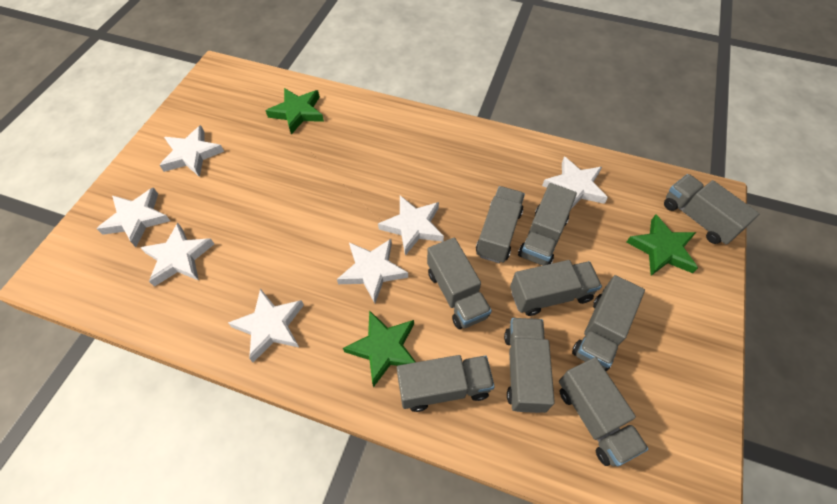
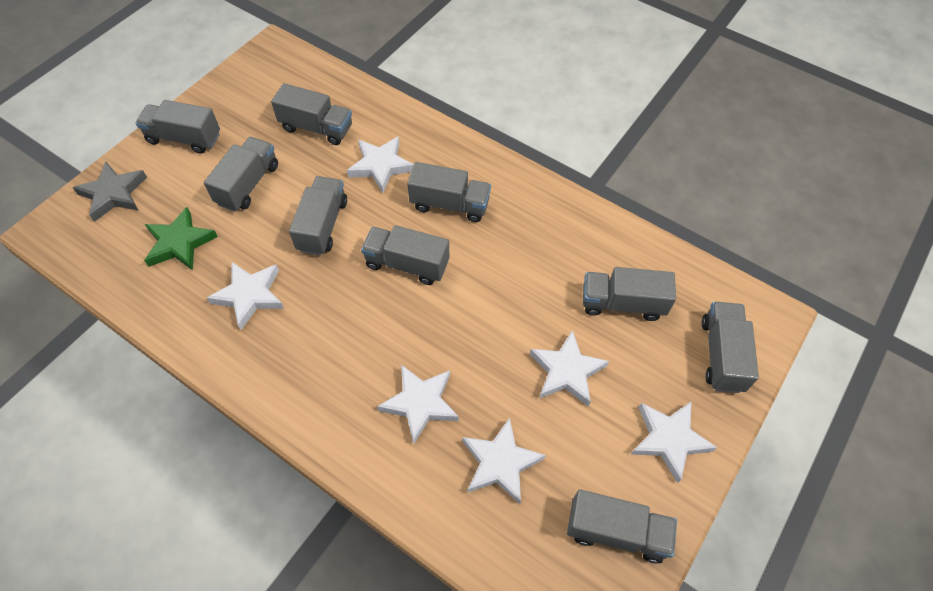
green star: [266,88,324,135] [343,310,416,387] [627,214,698,276] = 3 -> [144,207,218,270] = 1
grey star: none = 0 -> [73,161,147,222] = 1
white star: [97,188,170,247] [140,223,214,287] [159,125,224,177] [228,288,304,362] [337,239,408,303] [378,195,444,256] [542,156,608,209] = 7 -> [207,262,284,330] [347,136,414,193] [377,365,459,444] [462,417,546,504] [530,330,609,407] [631,402,717,483] = 6

